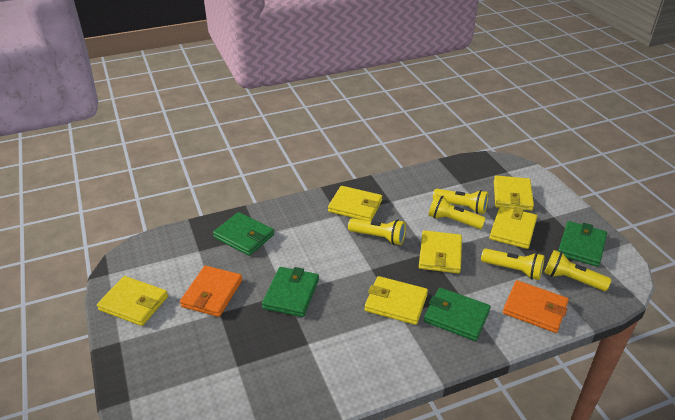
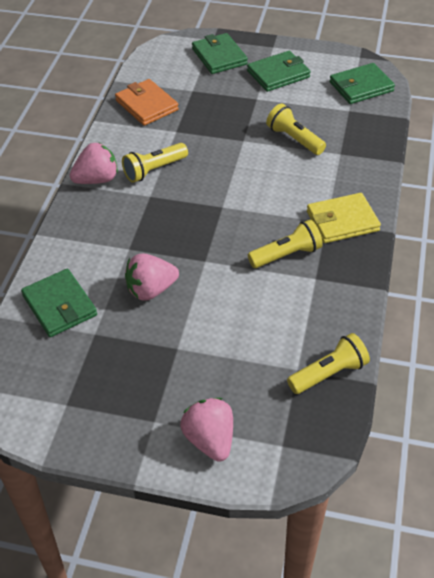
orange wallet: [180,266,242,317] [503,280,569,333] = 2 -> [115,79,179,126] = 1
pink strawberry: none = 0 -> [70,142,118,184] [125,253,179,301] [180,398,233,462] = 3
yellow flashlight: [348,218,406,245] [428,194,486,229] [433,189,488,214] [481,249,545,280] [544,250,611,291] = 5 -> [122,143,188,183] [248,220,323,268] [266,104,326,155] [287,333,370,394] = 4
yellow wallet: [97,276,168,326] [328,186,382,221] [365,276,428,325] [419,230,462,273] [489,206,537,249] [494,175,534,211] = 6 -> [307,193,381,243] = 1

